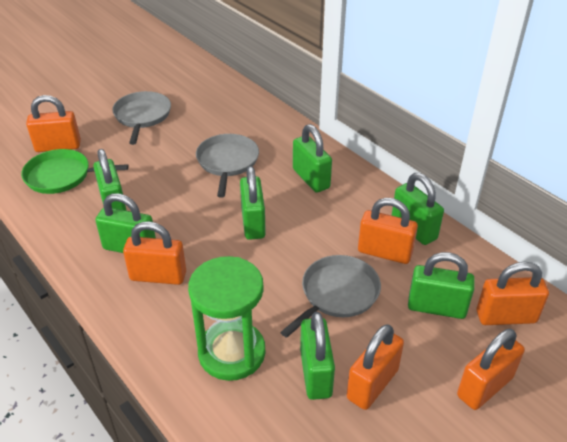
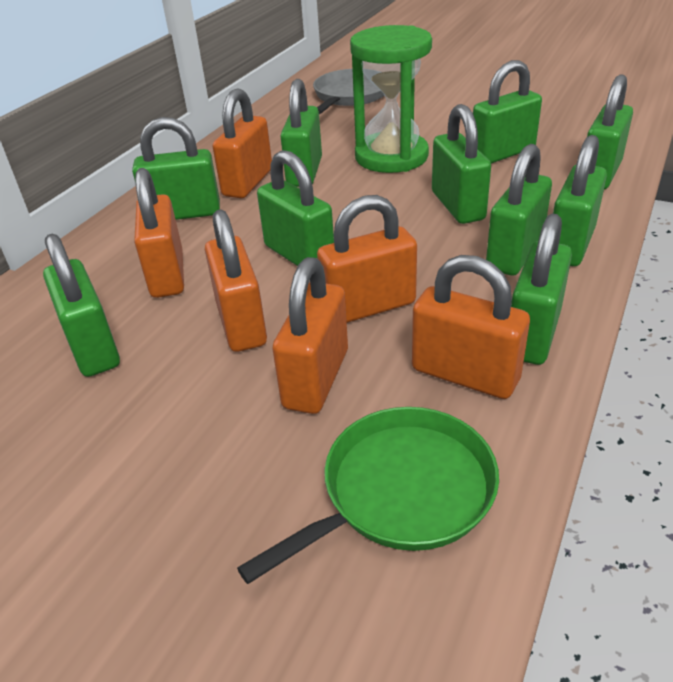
green padlock: [93,149,127,211] [95,193,156,253] [240,166,266,240] [293,124,332,193] [300,312,335,400] [392,173,444,245] [408,252,475,319] = 7 -> [43,234,120,377] [132,117,220,220] [257,150,334,266] [280,79,322,187] [432,104,491,224] [473,60,542,164] [486,144,552,276] [511,214,572,365] [553,135,607,266] [587,74,633,189] = 10
grey pan: [112,91,171,145] [196,134,259,198] [280,255,381,338] = 3 -> [313,69,384,114] = 1

